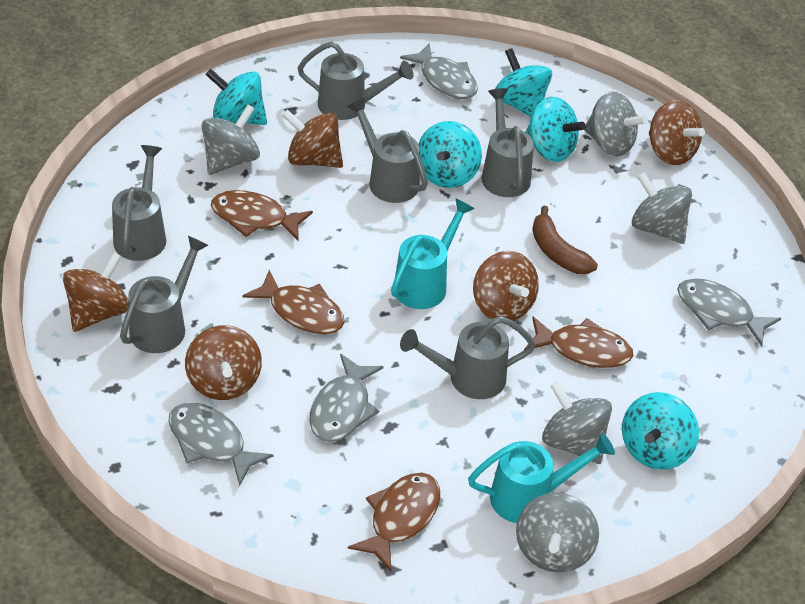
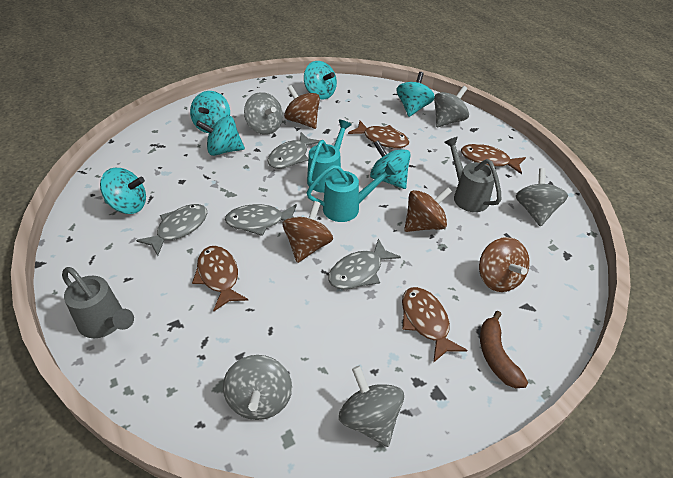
brown spinning top: [63,252,129,332] [185,325,262,400] [282,109,343,168] [473,251,539,321] [649,100,705,165] = 5 -> [283,201,333,263] [284,85,320,129] [404,187,452,232] [479,237,529,292] = 4
grey watering can: [112,145,166,261] [120,236,208,353] [298,42,414,120] [347,98,428,203] [400,316,536,399] [481,88,534,197] = 6 -> [62,267,134,338] [444,137,501,212] = 2
turquoise spinning top: [206,69,267,125] [419,121,482,188] [495,48,552,117] [525,97,586,162] [622,392,699,470] = 5 -> [100,168,146,214] [190,91,230,133] [196,116,245,156] [304,61,337,99] [370,140,411,189] [397,72,435,117] = 6

